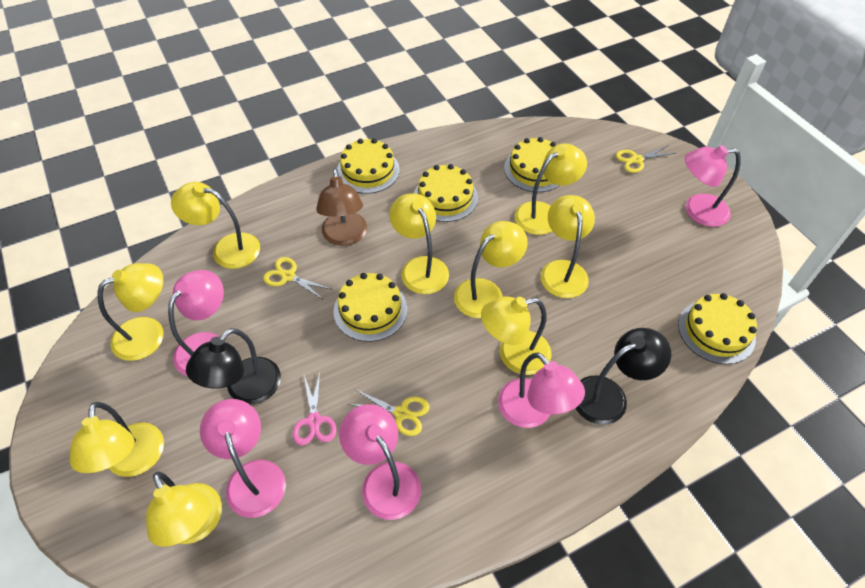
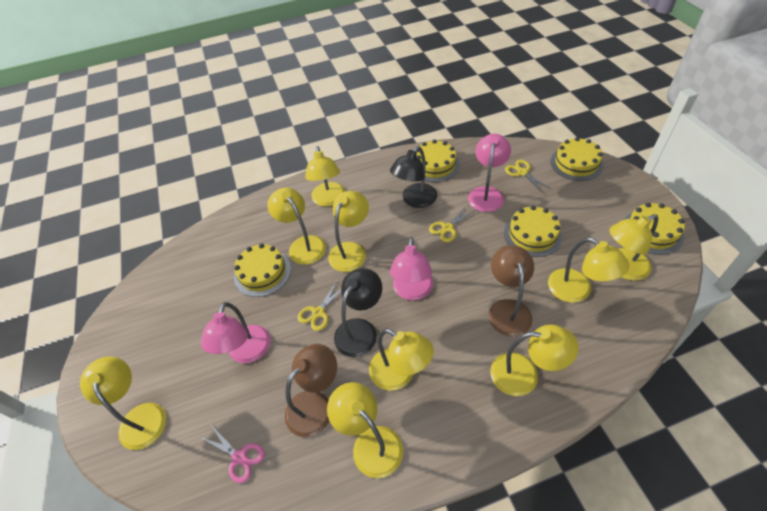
brown lamp: [316,169,367,246] = 1 -> [285,344,337,437] [488,245,534,337] = 2
pink lamp: [168,270,224,376] [200,399,286,518] [339,404,421,520] [498,352,585,428] [685,145,741,227] = 5 -> [201,302,270,363] [390,237,433,300] [468,134,511,212] = 3

